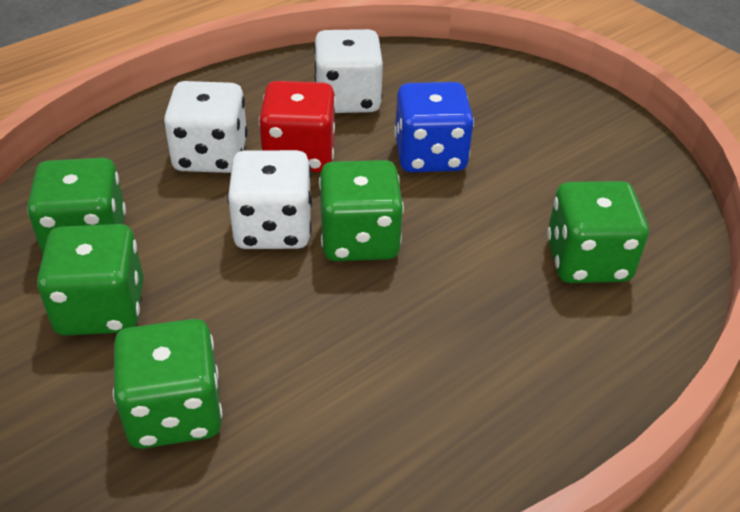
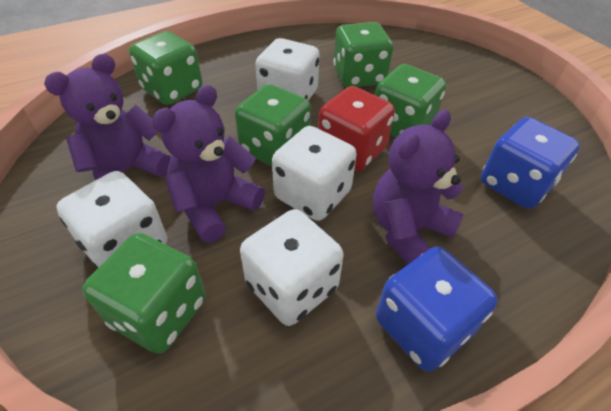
blue dice: [394,82,474,172] = 1 -> [376,247,498,372] [481,117,580,209] = 2
purple teddy bear: none = 0 -> [44,54,171,180] [152,85,265,243] [373,110,464,265] = 3
white dice: [164,81,248,173] [227,150,312,249] [314,29,383,113] = 3 -> [56,171,167,269] [240,209,344,326] [255,38,320,100] [272,126,357,221] = 4

